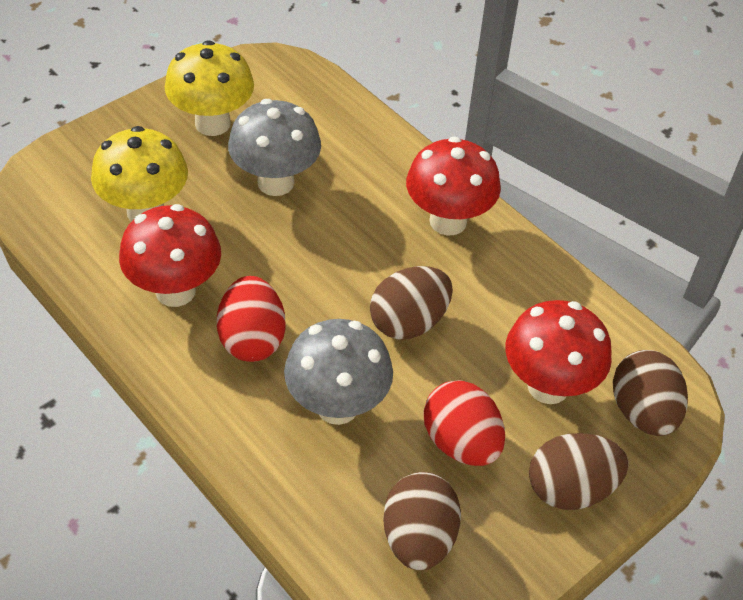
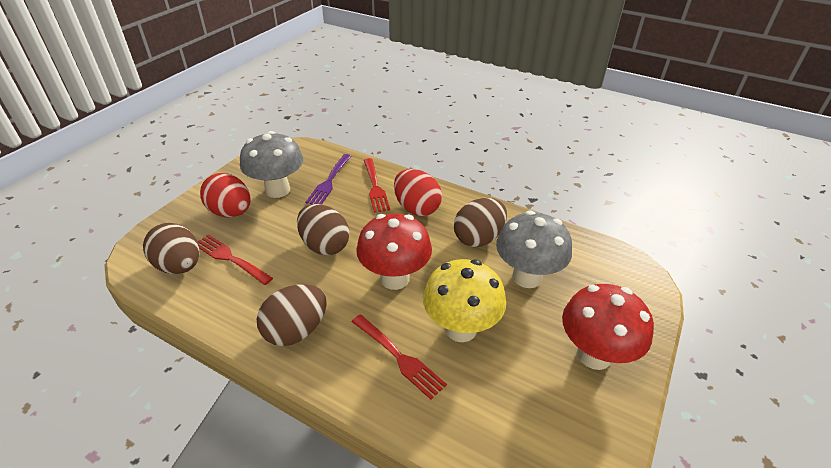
purple fork: none = 0 -> [305,154,352,205] = 1
red fork: none = 0 -> [198,234,273,285] [352,315,447,399] [364,158,390,213] = 3
red mushroom: [119,204,221,307] [406,136,501,236] [505,300,612,404] = 3 -> [356,213,432,290] [562,284,654,370] = 2
yellow mushroom: [91,126,188,222] [165,40,254,136] = 2 -> [423,259,506,342] = 1

